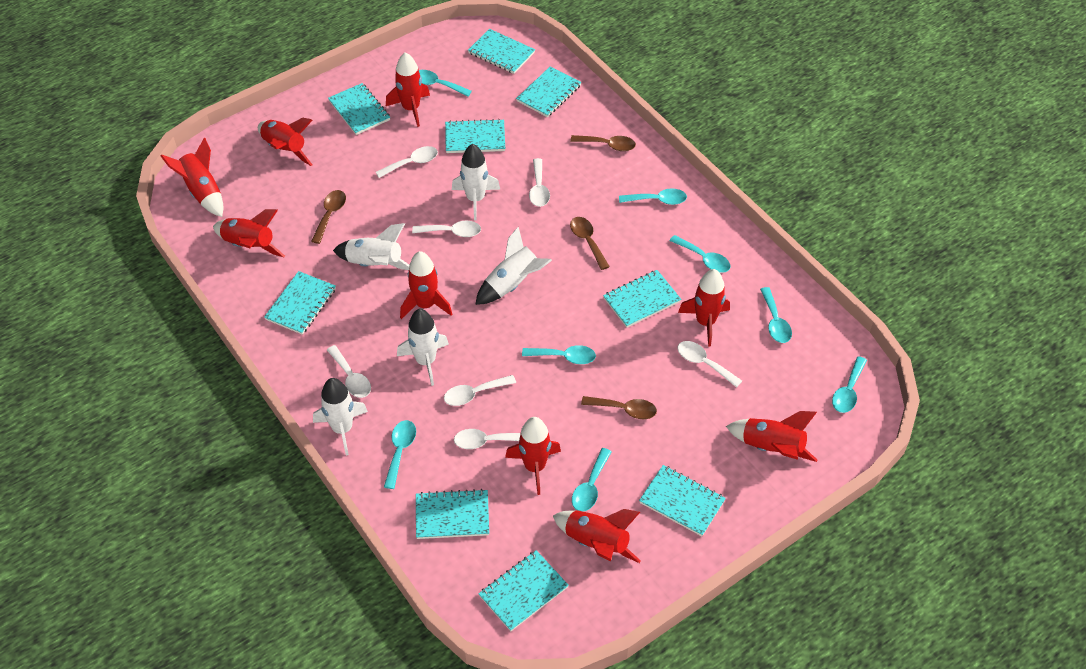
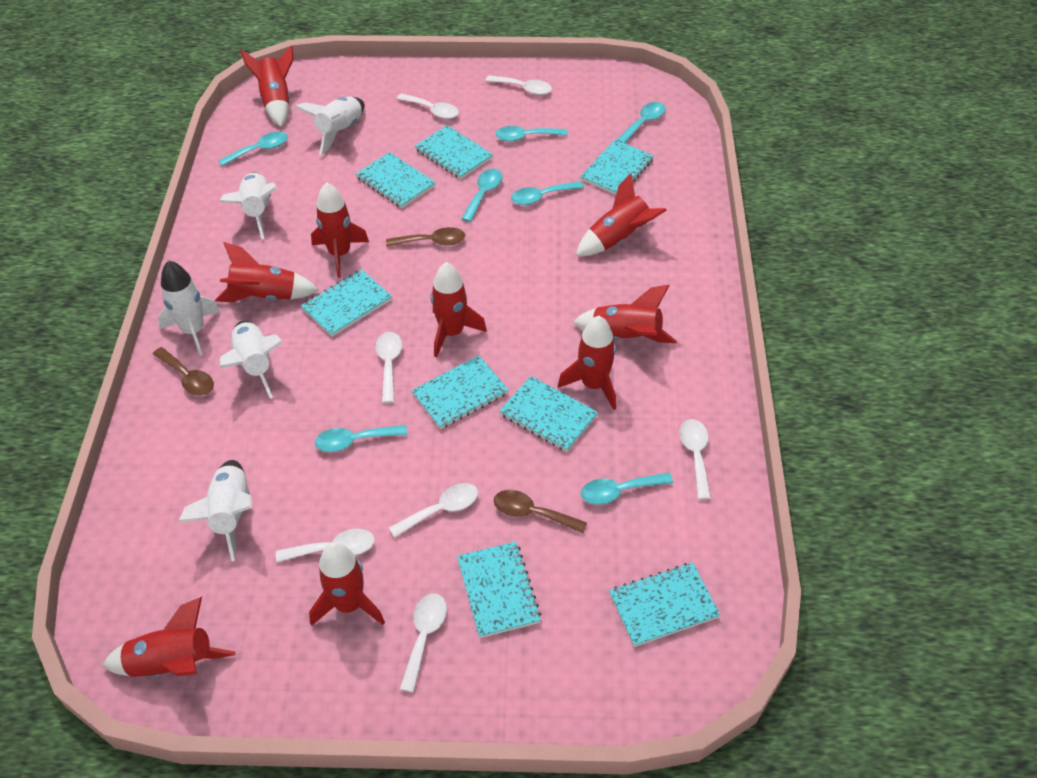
brown spoon: [311,190,346,244] [570,135,636,151] [570,217,610,270] [581,396,657,419] = 4 -> [153,347,214,396] [386,227,465,247] [494,490,587,533] = 3
turquoise notebook: [264,271,336,335] [328,83,390,135] [416,489,489,539] [445,119,505,153] [468,29,535,74] [479,550,569,631] [516,66,581,117] [603,270,681,328] [639,465,726,536] = 9 -> [301,269,392,337] [356,152,436,208] [411,356,508,429] [415,125,493,179] [457,542,541,638] [499,376,598,452] [580,140,654,195] [609,562,720,647] = 8
turquoise spoon: [384,420,416,489] [419,70,472,96] [522,345,596,364] [572,448,612,512] [619,188,687,205] [670,235,730,273] [760,287,792,343] [832,356,867,413] = 8 -> [218,132,288,166] [315,425,407,452] [461,169,503,222] [495,126,568,142] [511,181,584,205] [581,473,673,505] [617,102,666,143] = 7

